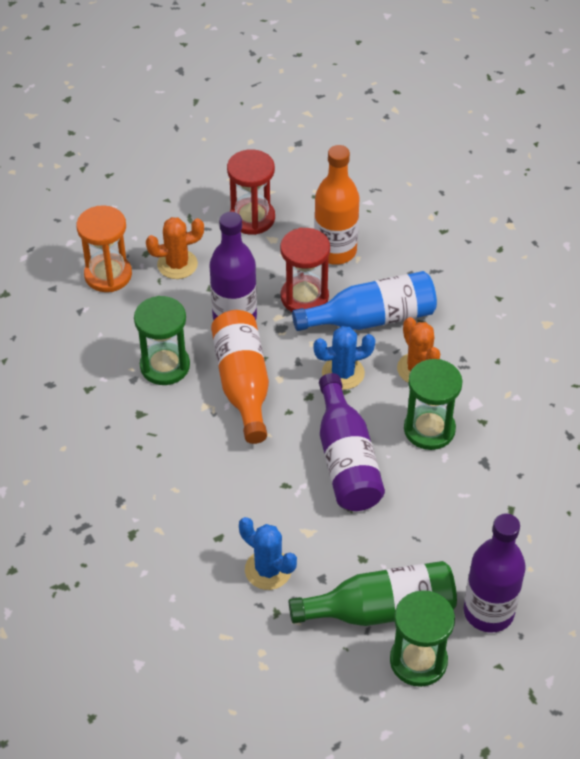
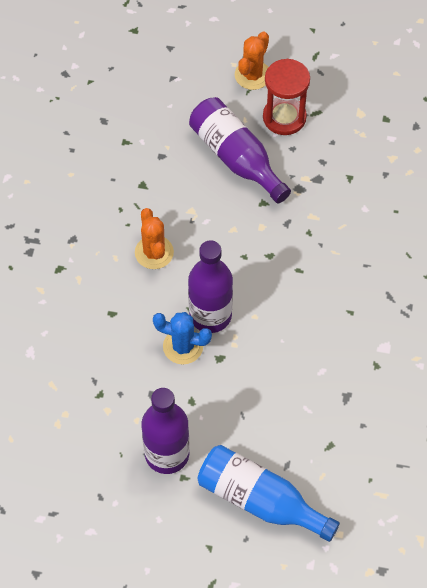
blue cactus: [239,517,297,590] [313,326,375,390] = 2 -> [153,312,212,364] = 1
green bottle: [289,561,457,626] = 1 -> none = 0
green hourglass: [134,296,190,385] [390,590,455,687] [404,359,463,450] = 3 -> none = 0
orange bottle: [211,310,269,444] [314,145,359,265] = 2 -> none = 0
orange hourglass: [76,205,132,292] = 1 -> none = 0
red hourglass: [227,149,275,235] [280,228,330,312] = 2 -> [263,59,310,135] = 1

